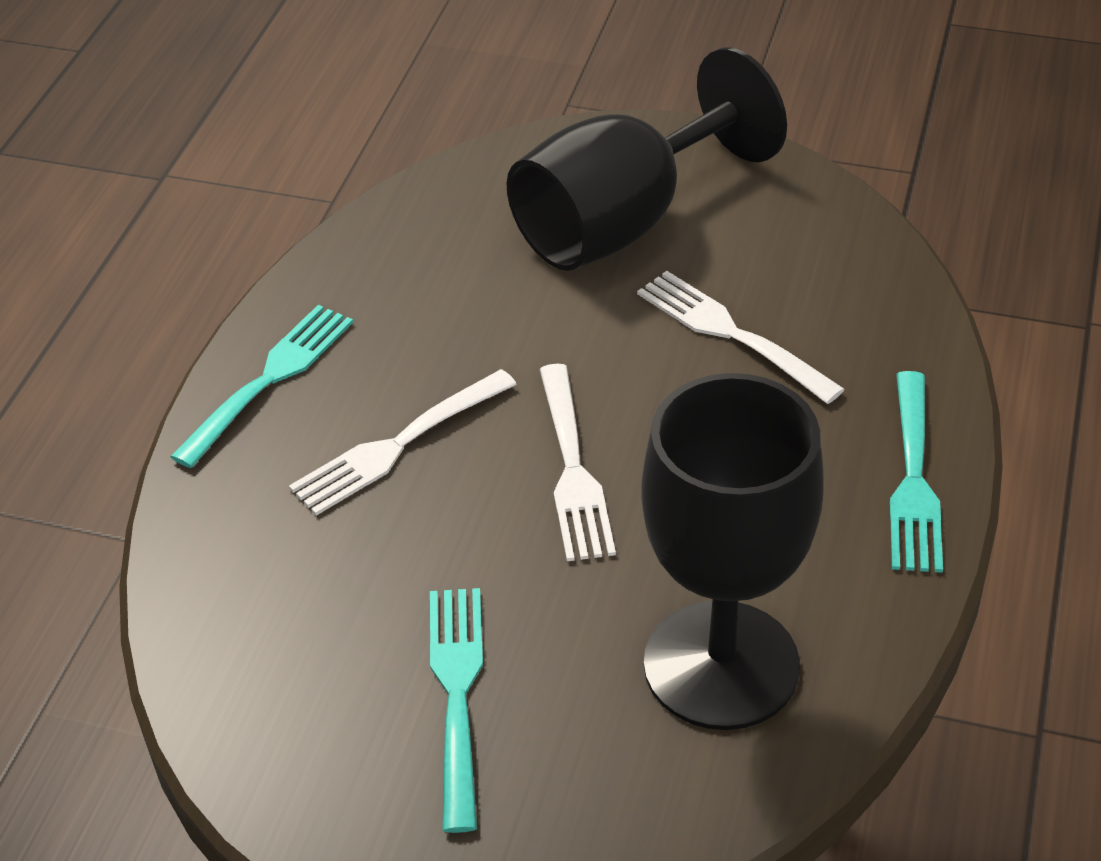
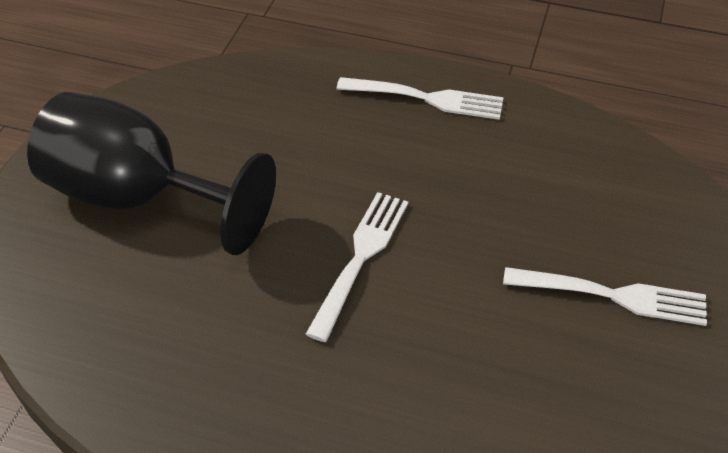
black goblet: [507,48,787,271] [641,373,824,730] = 2 -> [27,92,276,255] = 1
turquoise fork: [170,305,353,468] [430,588,483,833] [890,371,943,573] = 3 -> none = 0

